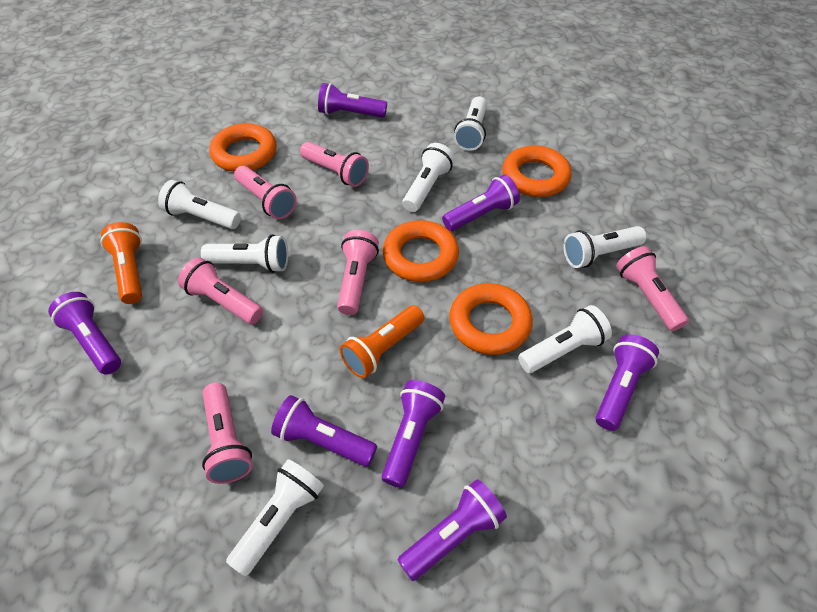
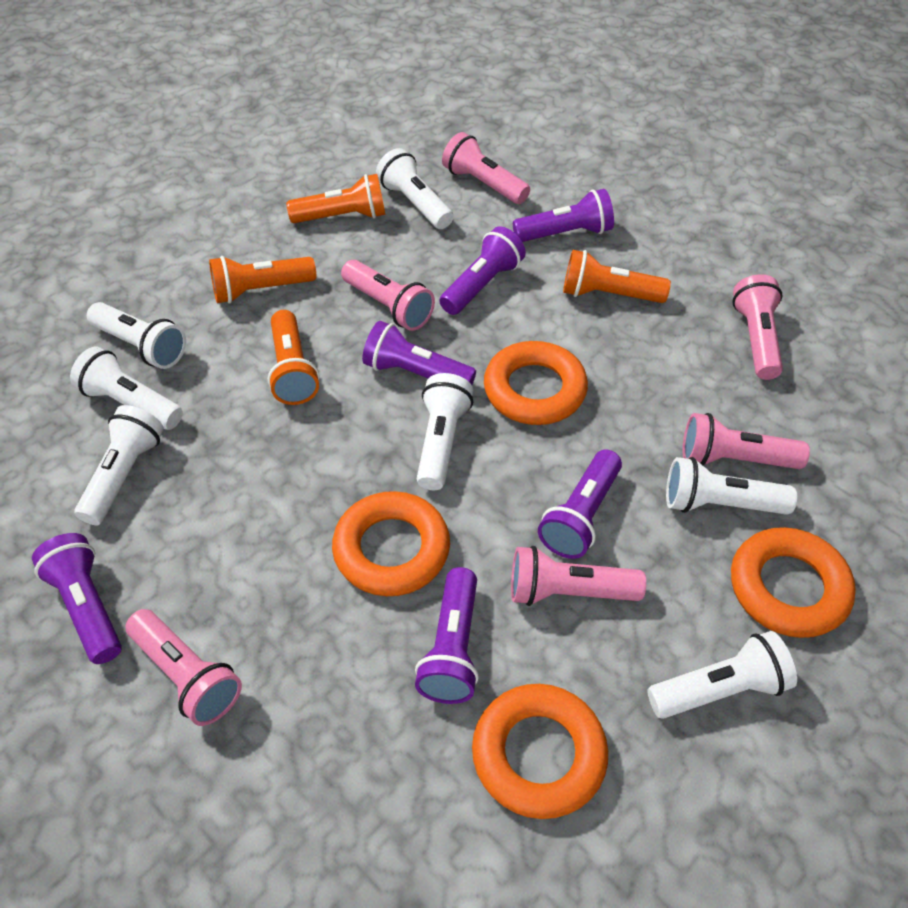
orange flashlight: [100,222,142,304] [340,305,424,378] = 2 -> [209,256,316,303] [268,310,319,405] [286,174,385,223] [563,250,671,303] = 4
purple flashlight: [48,292,121,374] [271,395,377,467] [318,83,387,118] [382,380,445,488] [398,479,507,581] [442,175,520,231] [595,334,659,431] = 7 -> [32,533,122,664] [362,321,476,385] [415,567,479,704] [439,226,526,315] [513,189,614,242] [538,449,622,559] = 6

